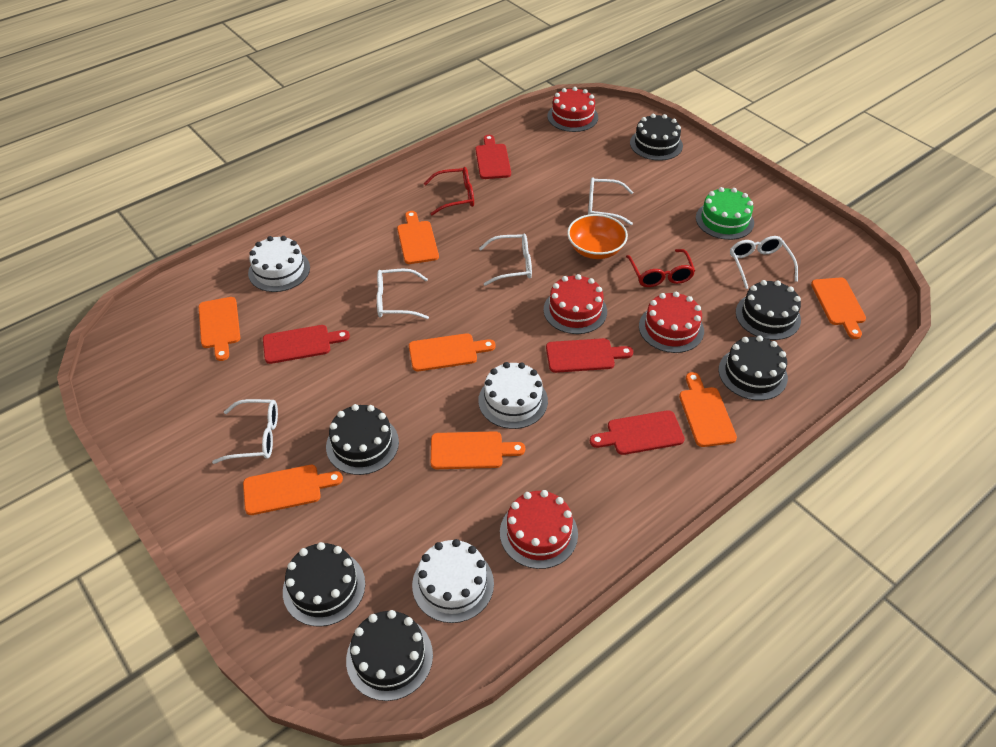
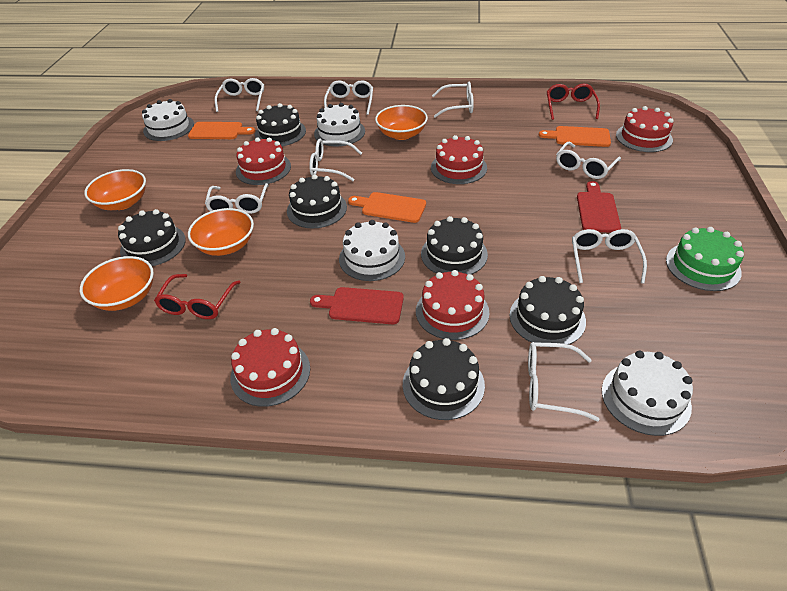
orange bowl: [567,214,628,259] = 1 -> [80,256,154,311] [84,169,146,210] [188,208,254,256] [375,105,428,140] = 4
orange cutting board: [199,297,240,361] [243,465,343,515] [397,211,439,264] [409,333,496,371] [431,431,525,469] [679,372,737,447] [811,278,866,339] = 7 -> [188,122,255,139] [348,192,426,223] [539,126,611,147] = 3
red cake: [500,490,578,569] [544,274,607,334] [547,87,598,132] [639,292,704,353] = 4 -> [230,328,310,407] [236,137,291,185] [416,270,489,340] [431,135,487,184] [616,106,674,152] = 5
red cutting board: [263,325,350,364] [476,135,511,179] [546,338,633,373] [590,410,685,455] = 4 -> [310,287,404,324] [577,181,621,233] = 2
white cake: [248,236,310,292] [412,539,494,623] [478,362,548,429] = 3 -> [142,99,194,141] [314,103,365,146] [339,220,405,281] [602,351,693,436] = 4
white glasses: [212,399,278,464] [377,269,429,319] [479,234,532,286] [588,177,633,225] [730,236,798,289] = 5 -> [205,183,269,214] [215,78,264,112] [309,139,362,181] [324,80,373,115] [432,82,474,118] [528,342,600,421] [556,142,621,179] [572,229,647,283] = 8

